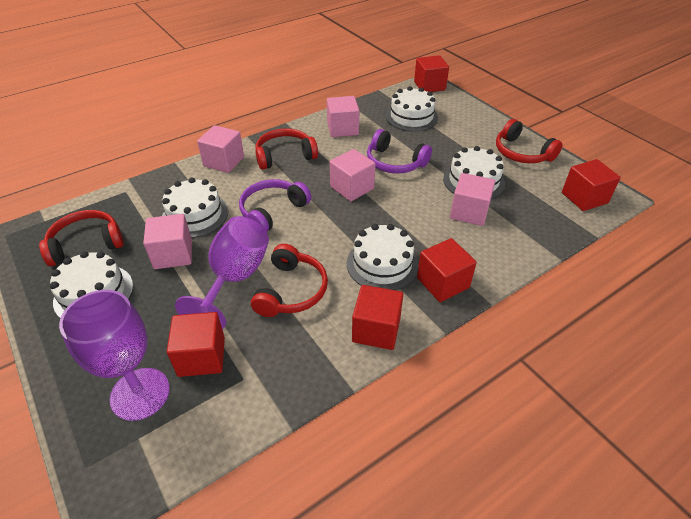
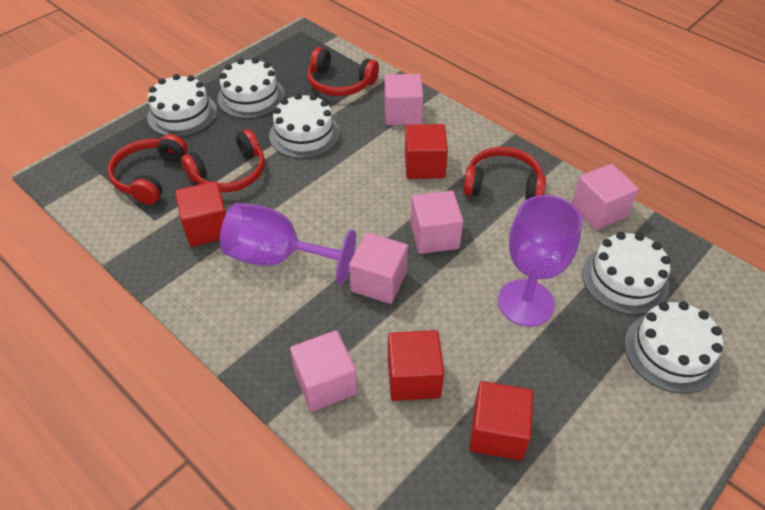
purple headphones: [239,179,311,232] [367,129,432,174] = 2 -> none = 0
red cube: [167,312,225,377] [352,285,403,350] [414,55,449,92] [417,238,477,302] [562,159,621,211] = 5 -> [175,181,226,247] [388,330,444,401] [405,124,448,179] [469,381,533,460] = 4

